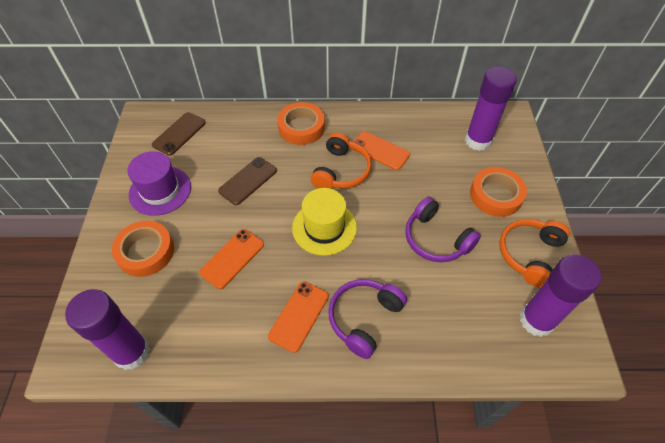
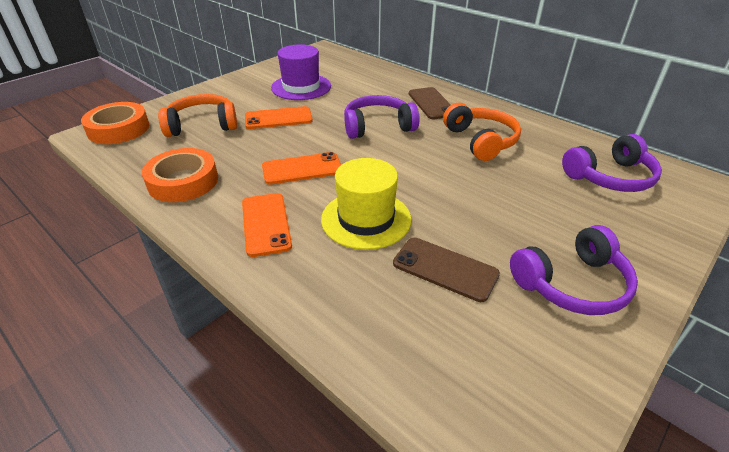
orange tape: [112,221,174,277] [277,102,325,145] [470,167,527,217] = 3 -> [81,102,149,144] [142,148,218,202] = 2
purple glue stick: [65,289,150,370] [465,66,517,151] [520,254,601,337] = 3 -> none = 0
purple headphones: [328,279,407,359] [405,197,481,262] = 2 -> [344,95,420,139] [510,225,638,315] [562,134,662,192] = 3

